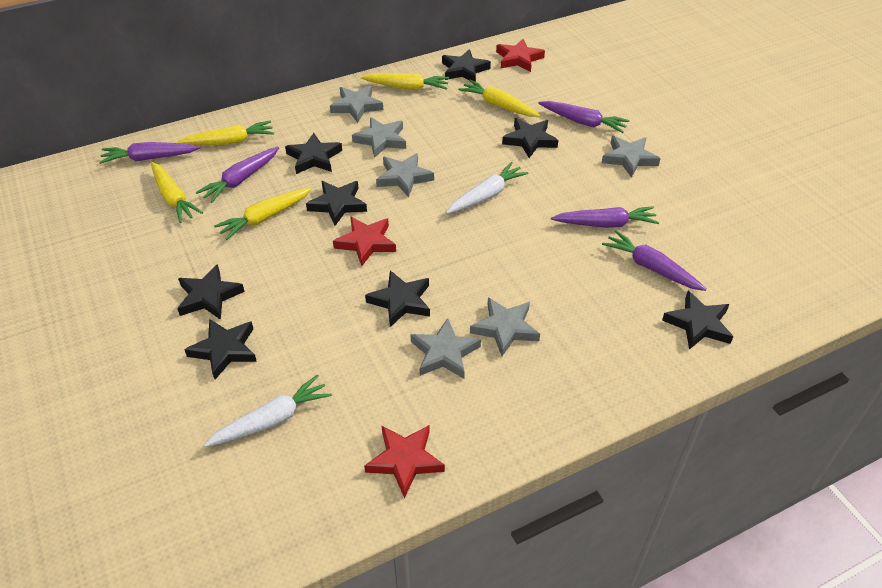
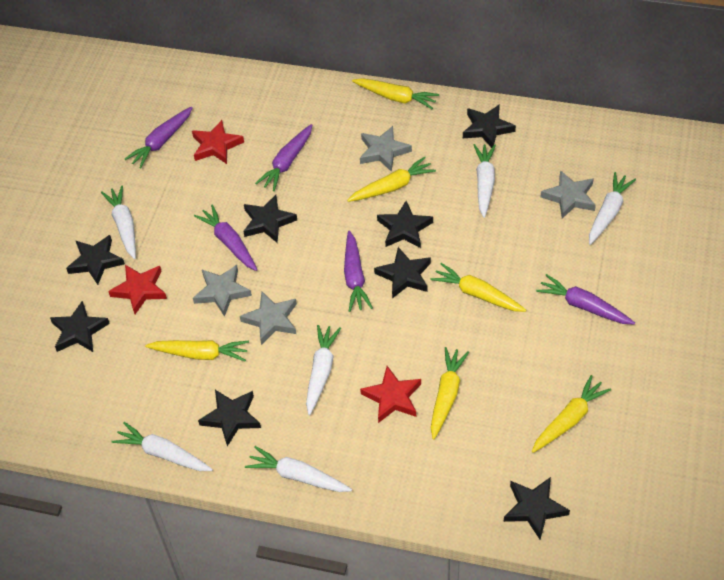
grey star: [330,86,383,123] [352,117,406,158] [376,153,434,197] [411,318,481,379] [470,297,540,356] [602,136,661,178] = 6 -> [193,265,252,317] [240,292,297,345] [360,126,412,172] [541,170,596,219] = 4
white carrot: [204,374,332,447] [446,162,528,214] = 2 -> [101,185,136,259] [111,422,213,471] [245,446,352,492] [306,325,341,415] [474,144,496,218] [589,172,636,245] = 6
yellow carrot: [151,162,203,223] [176,121,274,145] [214,187,312,240] [361,73,449,90] [458,80,540,117] = 5 -> [145,340,249,362] [347,156,436,202] [352,78,439,109] [430,263,527,312] [431,347,469,439] [532,375,611,453] = 6

